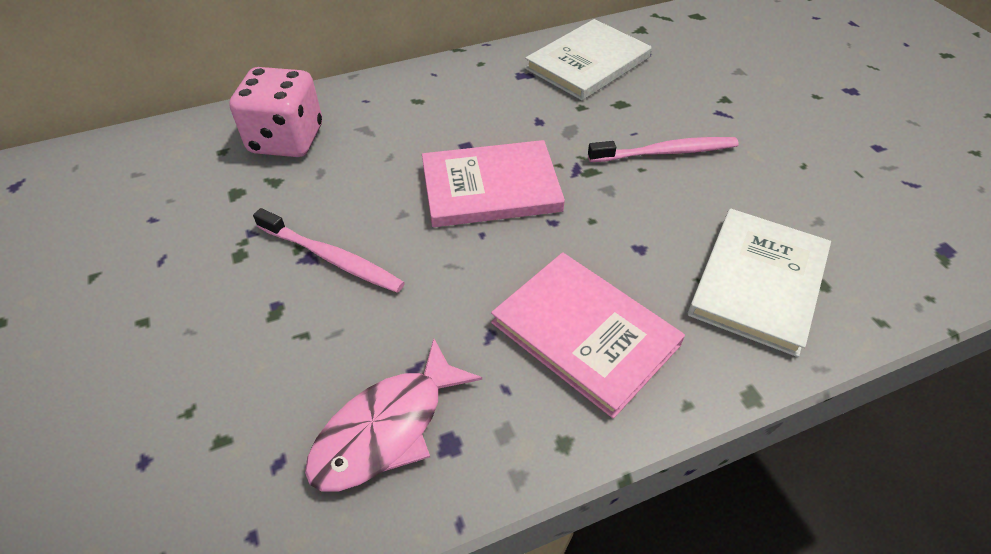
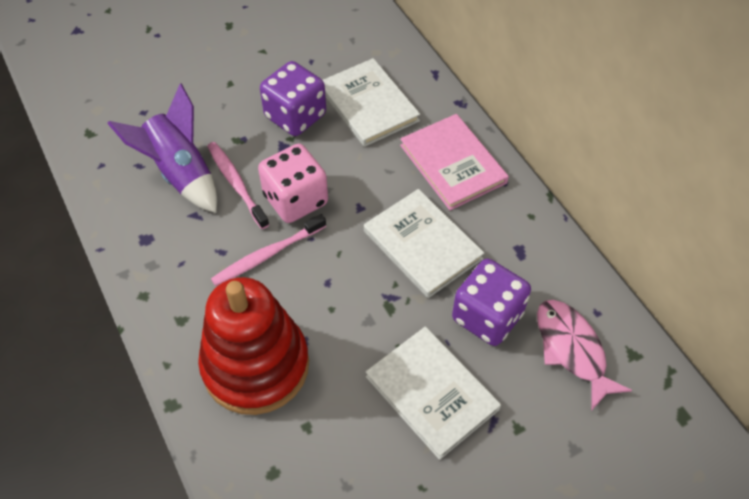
pink book: [422,140,565,227] [491,252,685,419] = 2 -> [400,114,509,210] = 1
purple dice: none = 0 -> [260,61,326,136] [452,259,531,346] = 2
purple rocket: none = 0 -> [107,83,217,213] = 1
red stacking toy: none = 0 -> [198,277,309,415] = 1
white book: [525,19,651,100] [688,209,831,357] = 2 -> [322,58,420,147] [364,189,484,298] [366,326,501,460] = 3

